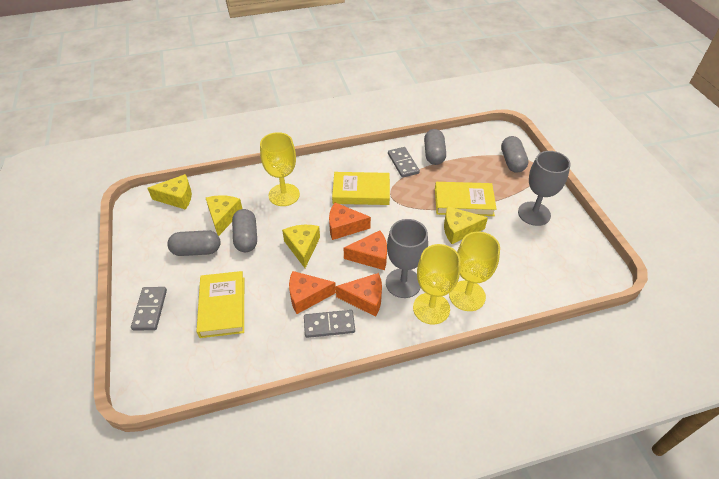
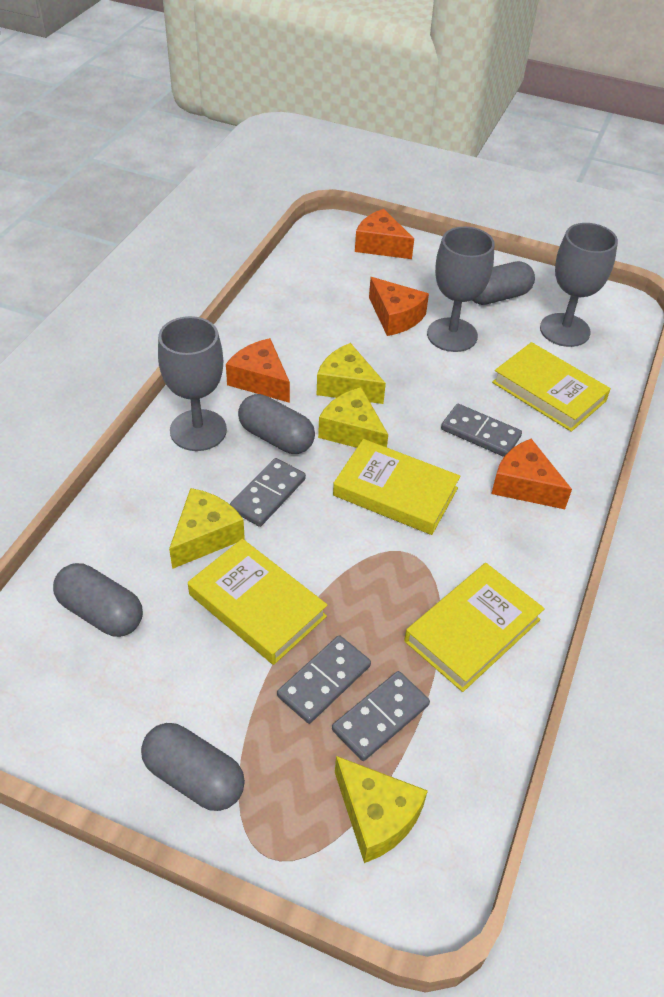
grey domino: [131,287,167,331] [304,310,355,338] [388,147,420,178] = 3 -> [230,458,306,527] [277,635,371,724] [332,671,430,761] [441,404,522,457] = 4
grey goblet: [386,219,428,298] [518,151,571,226] = 2 -> [158,316,227,451] [427,227,494,352] [540,223,618,347] = 3
yellow book: [196,271,244,338] [332,172,390,205] [435,182,496,216] = 3 -> [188,539,327,665] [333,439,460,535] [404,563,545,692] [492,342,611,432] = 4
yellow goblet: [260,132,300,206] [413,244,461,325] [449,232,500,311] = 3 -> none = 0

